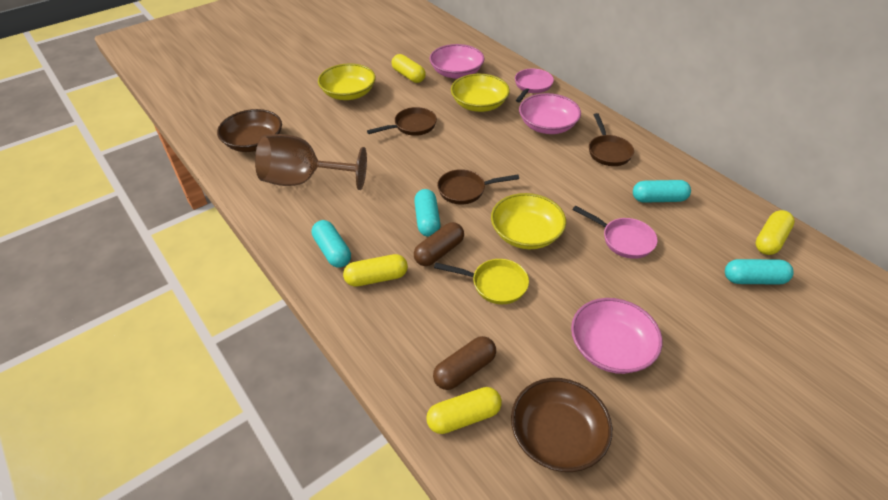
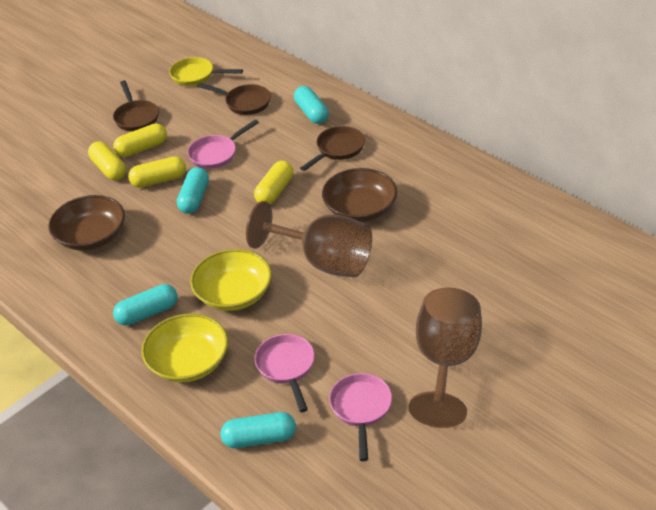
brown capsule: [414,222,464,266] [433,336,496,390] = 2 -> none = 0
brown goblet: [255,134,367,190] = 1 -> [246,201,372,277] [408,288,482,428] = 2
pink bowl: [429,44,485,79] [519,93,581,134] [571,298,662,374] = 3 -> none = 0
pink pan: [515,69,554,103] [572,206,658,259] = 2 -> [188,119,259,169] [255,334,315,412] [329,373,392,461] = 3
yellow bowl: [318,63,376,100] [451,74,510,112] [491,193,566,249] = 3 -> [141,313,228,382] [190,249,272,311] = 2

